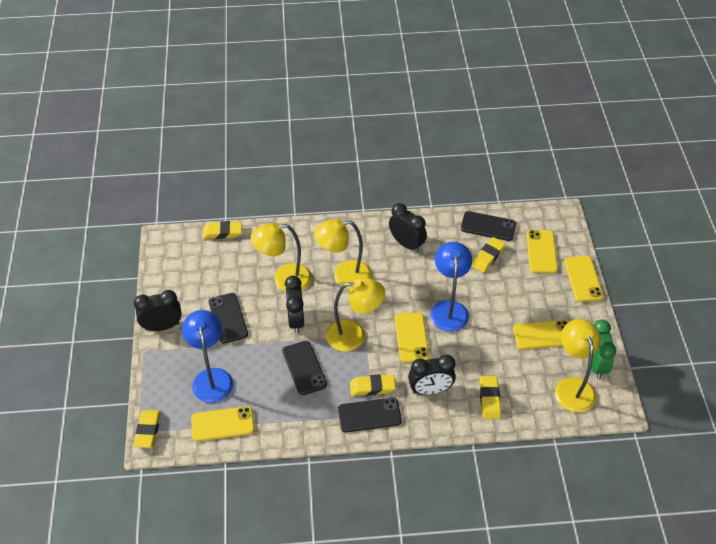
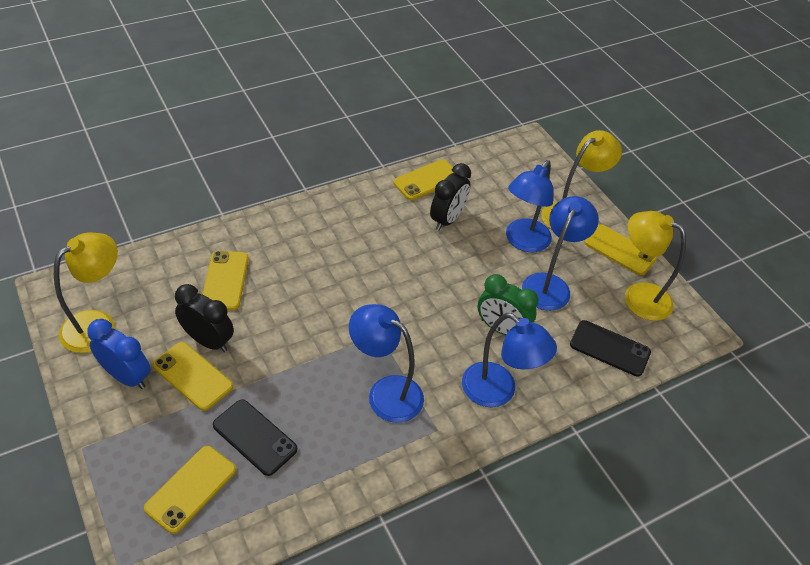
black clock: [134,290,182,331] [285,276,304,333] [389,203,427,253] [408,355,456,395] = 4 -> [175,284,234,352] [430,163,471,231] = 2
black phone: [208,293,248,344] [282,341,327,395] [338,398,402,432] [461,211,516,241] = 4 -> [213,400,297,476] [570,320,651,377] = 2
blue clock: none = 0 -> [87,319,150,389] = 1
blue lamp: [182,310,233,403] [430,242,472,332] = 2 -> [349,304,424,423] [462,313,557,407] [506,160,553,252] [522,196,599,311] = 4
yellow eraser: [134,410,161,448] [203,221,242,239] [350,374,396,396] [471,237,506,273] [479,376,501,419] = 5 -> none = 0
yellow lamp: [251,223,312,292] [314,219,371,289] [326,278,385,352] [555,319,600,412] = 4 -> [54,232,118,353] [541,130,622,230] [625,211,686,321] = 3

